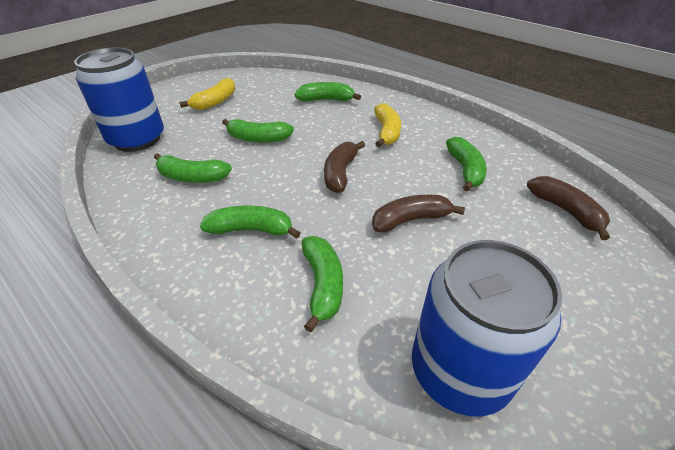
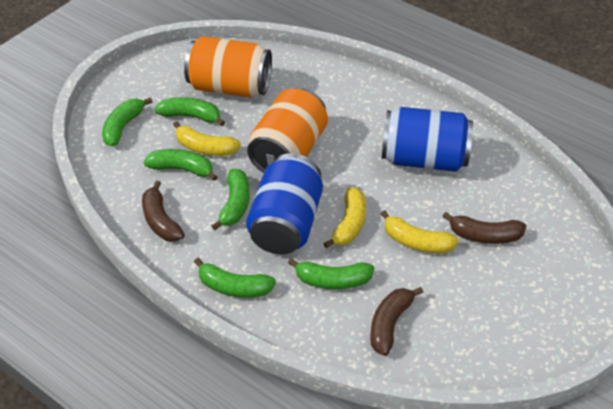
orange can: none = 0 -> [184,36,272,98] [247,88,328,173] = 2
yellow banana: [180,78,235,110] [374,103,401,147] = 2 -> [173,121,241,156] [323,187,366,249] [381,210,459,253] = 3

